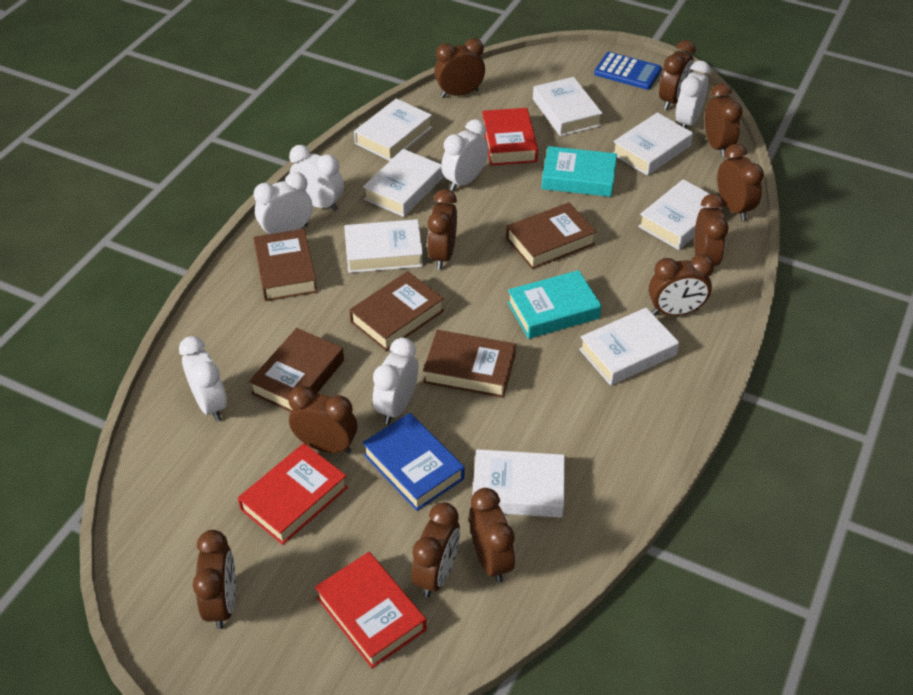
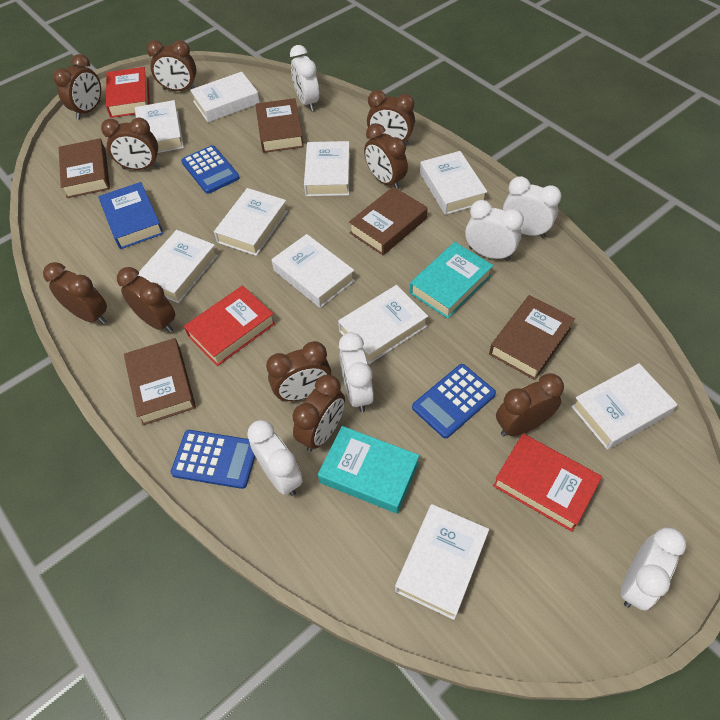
blue calculator: [594,52,662,90] = 1 -> [171,430,255,489] [181,145,240,194] [412,364,496,439] = 3
brown clock: [193,530,236,629] [288,386,357,454] [412,502,460,598] [427,189,457,270] [434,38,485,98] [469,488,515,583] [649,254,714,316] [659,40,696,110] [694,194,729,266] [705,83,742,158] [717,144,764,221] = 11 -> [43,262,107,324] [53,54,101,120] [101,118,159,170] [117,267,175,333] [146,40,196,91] [266,341,331,401] [292,375,345,452] [364,123,408,189] [367,90,415,146] [496,373,564,436] = 10
white book: [344,219,423,273] [354,98,432,161] [363,149,443,217] [472,449,565,518] [533,77,603,136] [579,308,679,386] [613,112,693,176] [638,179,722,250] = 8 -> [135,100,184,153] [138,230,218,303] [190,72,260,122] [214,188,288,256] [271,234,355,308] [304,141,350,196] [338,285,428,364] [395,504,489,620] [420,151,487,215] [571,363,677,450] = 10

